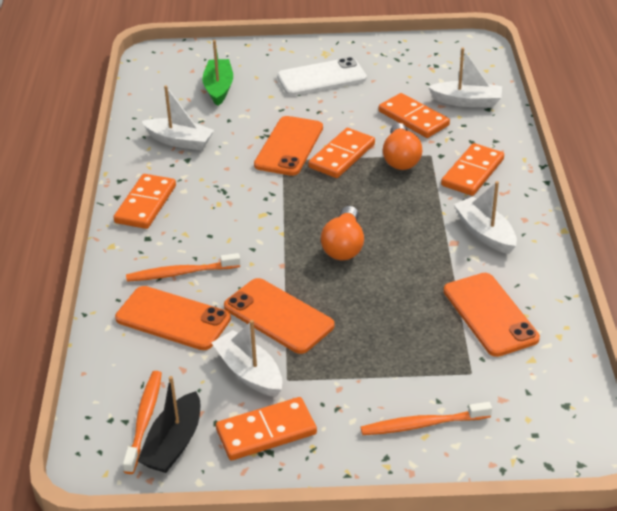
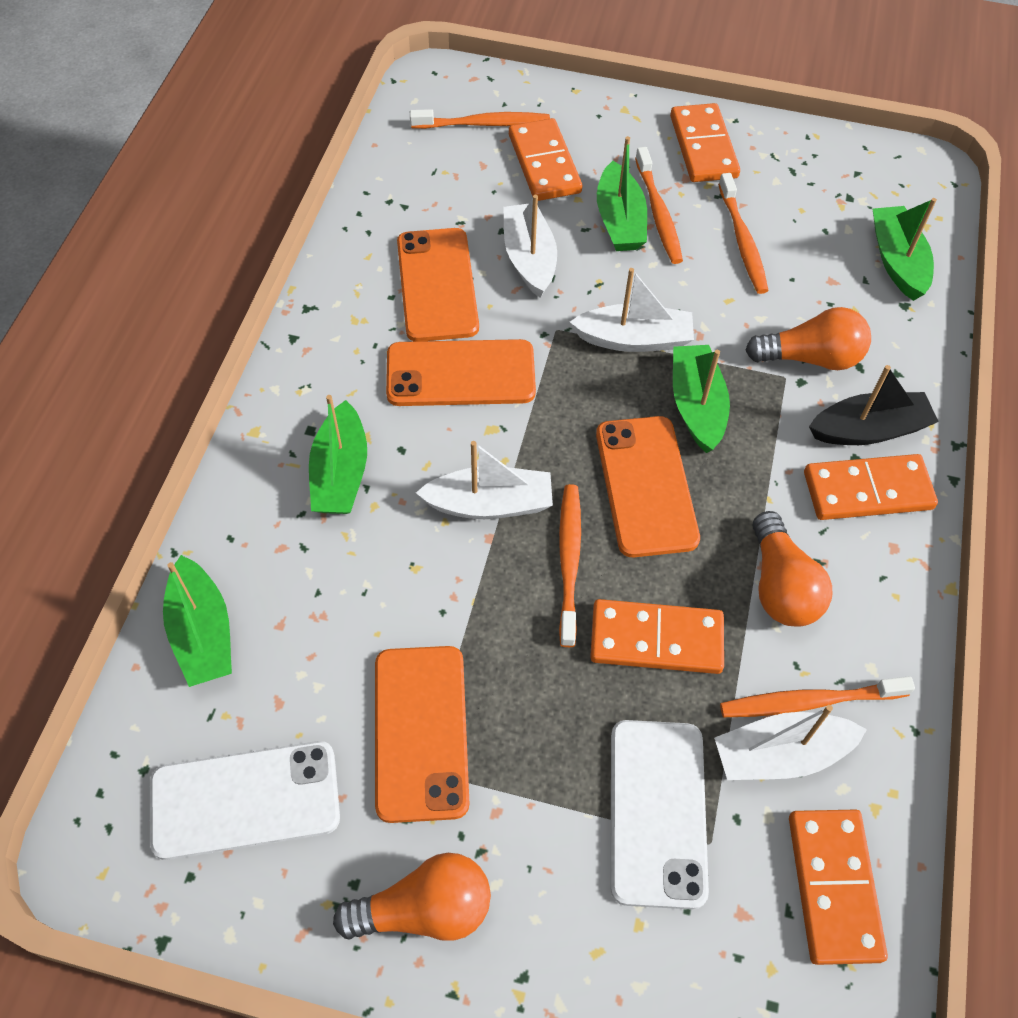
green boat: [202,40,233,106] = 1 -> [163,555,232,687] [309,395,367,514] [597,136,647,251] [673,345,730,453] [873,198,937,301] = 5
orange light bulb: [321,206,364,260] [383,123,422,170] = 2 -> [333,853,491,941] [745,307,871,370] [753,511,832,627] = 3
orange toothbrush: [123,371,162,474] [126,253,241,282] [361,402,492,435] = 3 -> [410,109,550,129] [559,484,581,647] [635,147,683,264] [718,173,769,294] [720,676,915,717] = 5
white phone: [277,57,367,96] = 1 -> [150,741,340,860] [610,720,709,910] = 2

